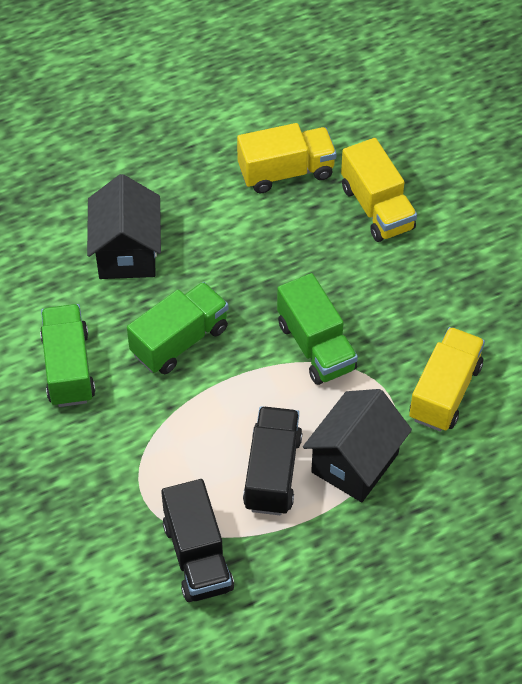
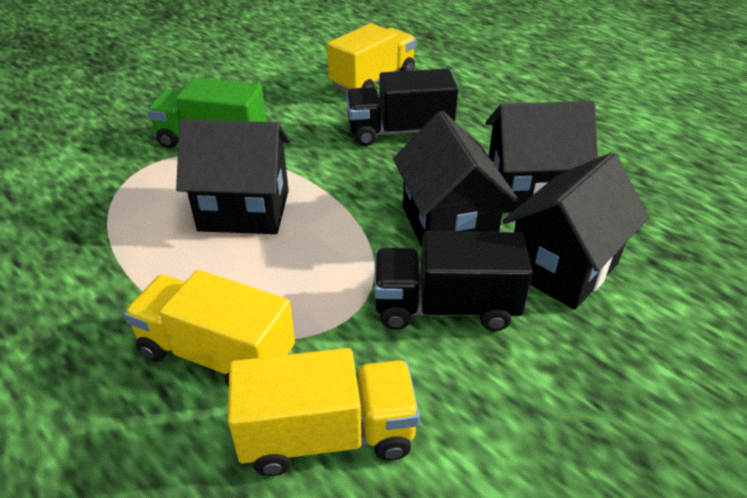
black house: [87,174,161,279] [303,389,412,502] = 2 -> [176,119,291,234] [393,111,518,247] [486,101,598,213] [502,153,649,310] = 4
green truck: [40,304,95,407] [127,282,229,374] [277,273,358,385] = 3 -> [147,78,267,148] = 1

